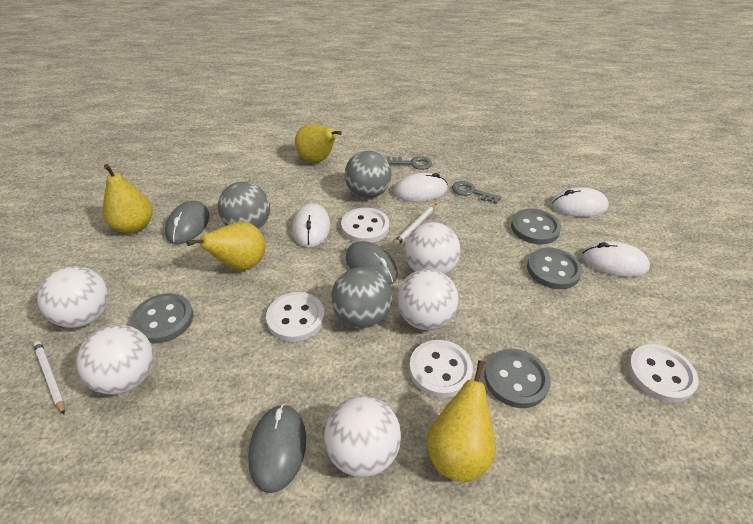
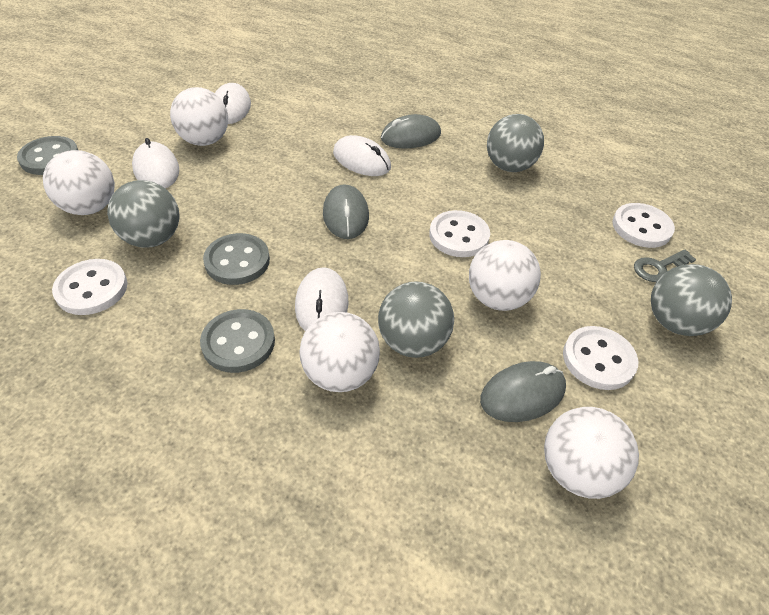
grey ball: [218,182,270,229] [331,267,392,328] [345,150,391,198] = 3 -> [107,180,179,248] [378,281,454,358] [487,114,544,172] [651,264,732,336] = 4
grey button: [131,293,193,343] [484,349,551,408] [511,209,561,244] [527,248,582,289] = 4 -> [17,136,78,175] [200,309,275,373] [203,233,270,285] = 3
grey key: [387,156,432,170] [452,181,501,204] = 2 -> [634,249,696,282] = 1
white pencil: [33,341,65,414] [394,204,436,246] = 2 -> none = 0
yellow pear: [103,164,153,234] [187,222,266,271] [295,124,342,163] [426,360,496,482] = 4 -> none = 0

